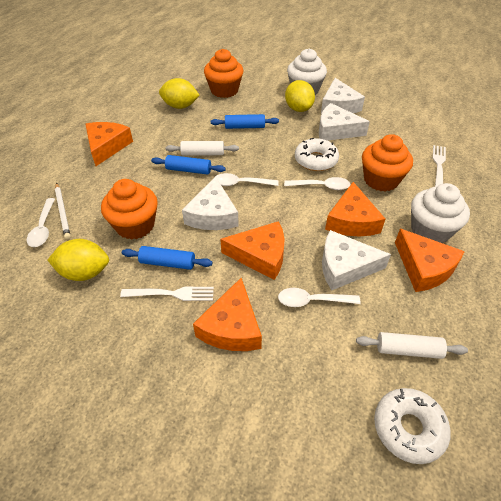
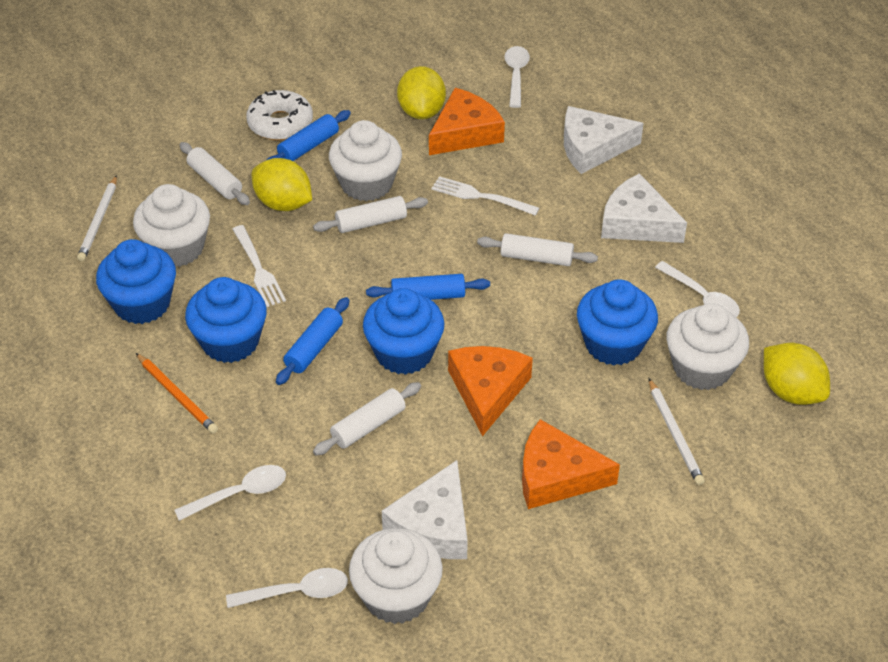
blue cupcake: none = 0 -> [96,239,176,324] [185,277,267,363] [363,288,444,375] [577,279,658,365] = 4
orange cheese: [85,122,133,166] [193,278,262,351] [220,221,285,280] [325,182,385,236] [395,229,465,292] = 5 -> [429,88,505,155] [448,346,533,436] [522,419,620,509] = 3
orange cupcake: [101,179,158,240] [204,49,243,98] [362,134,413,192] = 3 -> none = 0
orange pencil: none = 0 -> [136,353,218,434] = 1
white cheese: [182,176,239,230] [319,103,370,141] [321,78,365,113] [322,230,391,290] = 4 -> [382,460,468,559] [564,106,644,174] [601,173,687,243] = 3
white cupcake: [287,48,327,95] [411,183,470,243] = 2 -> [133,184,210,267] [329,120,402,201] [349,528,443,624] [666,303,749,390] = 4
white donut: [295,138,339,171] [374,388,451,464] = 2 -> [246,90,313,140] = 1
white pencil: [55,183,71,239] = 1 -> [77,175,117,261] [649,378,705,485] = 2
white rolling pin: [166,141,239,155] [356,332,468,359] = 2 -> [180,142,250,205] [313,196,428,233] [313,382,421,455] [477,233,598,266] = 4

